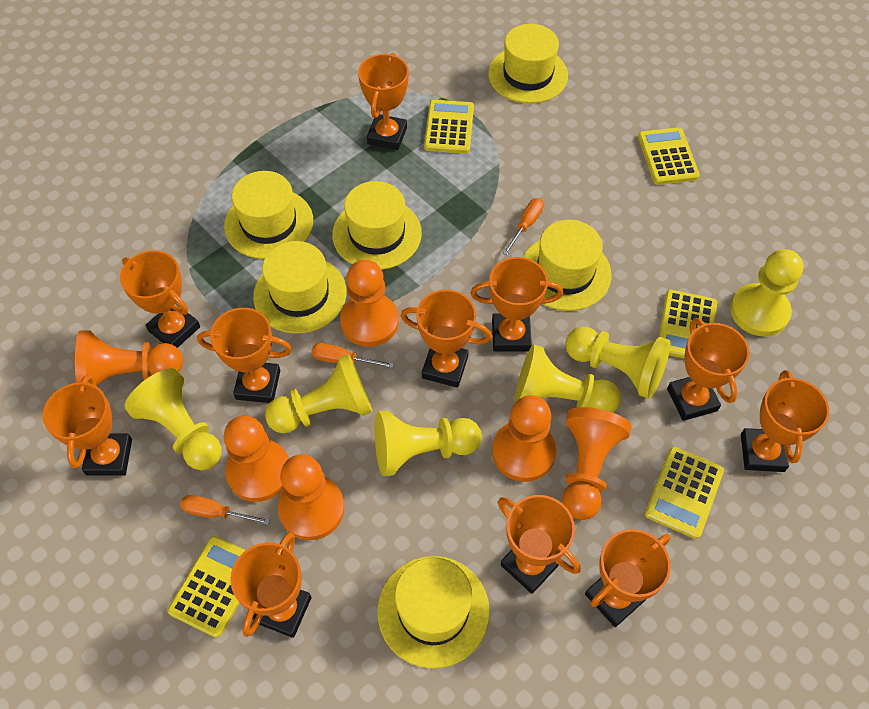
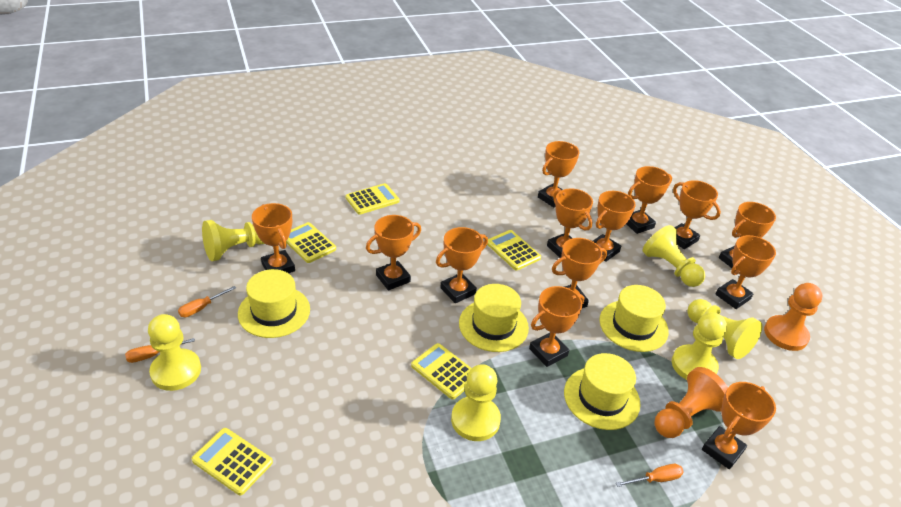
orange pawn: [75,330,183,385] [224,416,289,502] [278,454,344,540] [340,260,399,347] [492,395,556,482] [562,407,631,520] = 6 -> [654,367,728,438] [764,283,823,351] = 2
orange trophy: [42,374,132,475] [120,250,200,348] [197,308,292,403] [230,533,312,638] [358,53,409,150] [401,290,492,388] [470,257,563,351] [498,495,580,594] [585,529,671,627] [667,318,750,421] [741,370,829,472] = 11 -> [252,203,295,273] [366,215,421,290] [436,227,488,303] [529,286,584,367] [538,141,580,208] [547,188,593,258] [552,238,607,308] [593,191,636,262] [626,166,672,234] [673,180,721,249] [702,382,776,469] [715,235,776,309] [719,202,776,271] = 13
yellow hat: [224,171,313,259] [253,241,347,334] [332,181,422,270] [377,556,490,669] [488,24,568,104] [523,220,611,311] = 6 -> [238,269,310,338] [459,284,529,352] [564,353,641,430] [599,285,669,352] = 4

